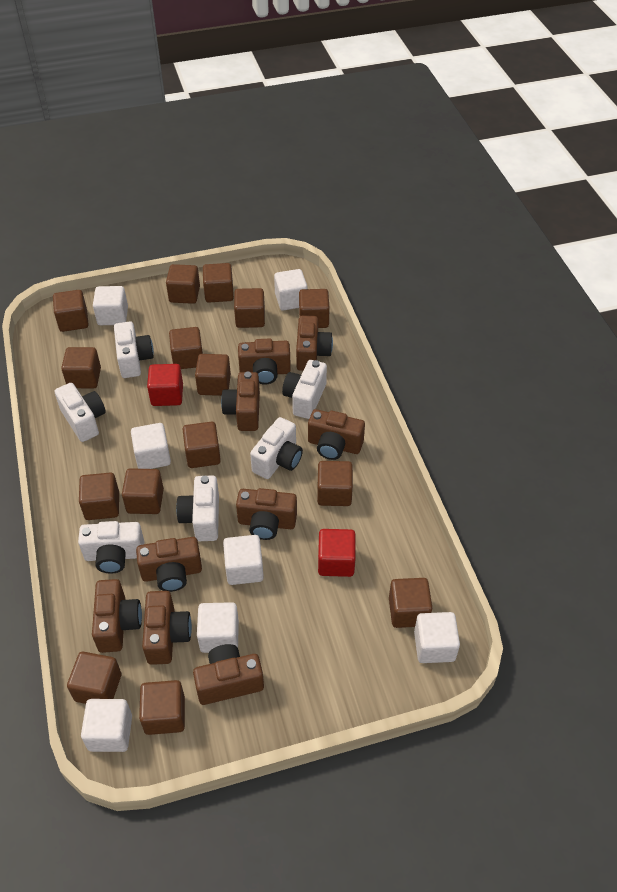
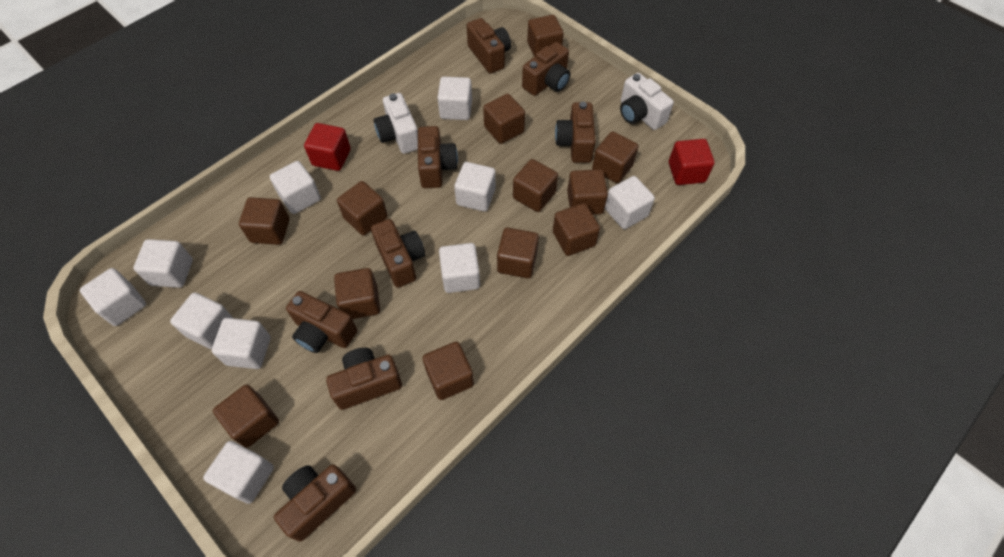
brown camera: [92,579,142,653] [136,537,202,592] [142,591,192,665] [193,644,264,705] [221,372,260,431] [236,488,297,540] [238,339,291,385] [296,315,333,371] [308,409,365,460] = 9 -> [274,464,356,542] [286,291,357,353] [326,348,402,410] [371,219,425,288] [418,126,458,188] [467,18,511,74] [522,42,571,96] [555,102,596,163] = 8
brown cube: [53,290,88,332] [61,347,101,388] [67,652,121,704] [79,472,119,520] [122,468,164,514] [139,680,185,735] [166,264,200,304] [169,327,203,369] [183,422,221,468] [195,354,231,396] [203,263,234,303] [234,288,265,328] [299,289,330,328] [317,461,353,506] [389,578,432,628] = 15 -> [213,384,279,448] [239,197,289,245] [334,268,380,319] [337,181,388,236] [423,341,474,400] [483,94,525,144] [497,228,539,278] [513,159,558,212] [527,15,564,57] [553,203,600,256] [567,169,608,215] [592,131,639,183] = 12
white camera: [55,383,106,442] [78,521,144,574] [114,321,154,378] [176,475,219,541] [250,417,303,479] [282,360,327,419] = 6 -> [374,93,418,154] [620,73,674,130] = 2
white cube: [81,699,132,752] [93,286,128,325] [131,423,171,469] [197,602,239,653] [223,535,264,585] [274,269,308,311] [414,612,460,663] = 7 -> [80,268,146,326] [133,239,193,288] [170,292,233,349] [203,441,274,504] [212,318,271,369] [270,161,321,214] [437,77,472,120] [439,243,480,293] [454,162,496,212] [605,176,655,229] = 10

